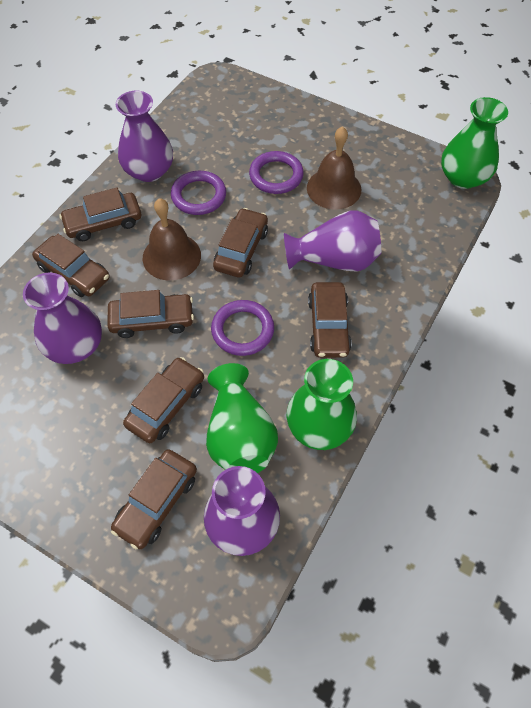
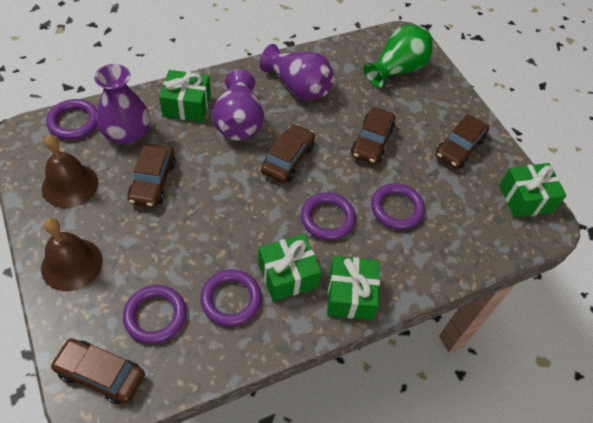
brown car: [32,234,110,297] [60,187,141,241] [107,290,194,338] [111,449,197,549] [123,357,204,443] [213,208,268,278] [308,282,352,358] = 7 -> [50,338,145,404] [128,144,176,208] [261,124,315,183] [351,107,395,164] [436,114,489,168] = 5
green gift: none = 0 -> [159,70,211,122] [258,234,322,301] [327,256,380,320] [499,163,567,218] = 4
green vase: [206,363,278,473] [287,359,357,450] [441,97,508,189] = 3 -> [364,25,433,88] = 1
purple ring: [171,171,226,215] [211,300,274,356] [249,151,304,194] = 3 -> [46,99,97,140] [123,285,186,344] [200,270,262,326] [301,192,356,240] [371,183,425,230] = 5
purple vase: [23,272,102,364] [116,91,173,182] [204,466,280,556] [284,210,381,272] = 4 -> [94,64,150,144] [212,69,264,140] [260,44,334,101] = 3

